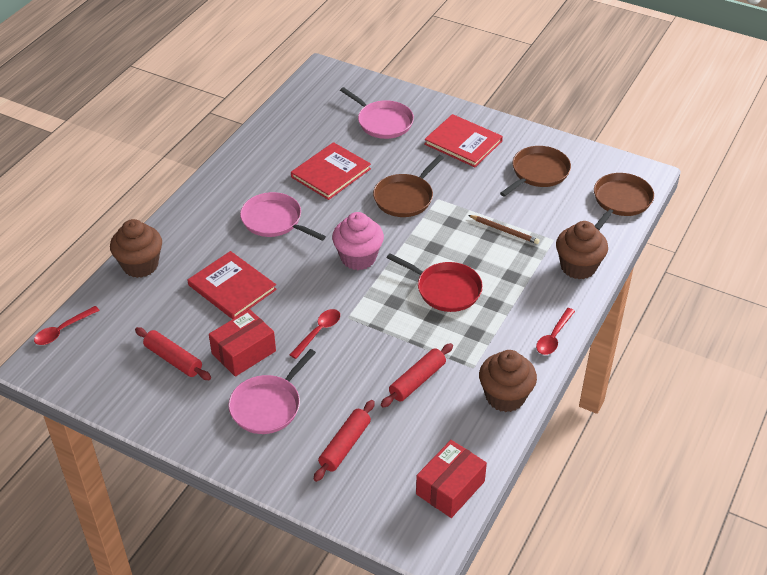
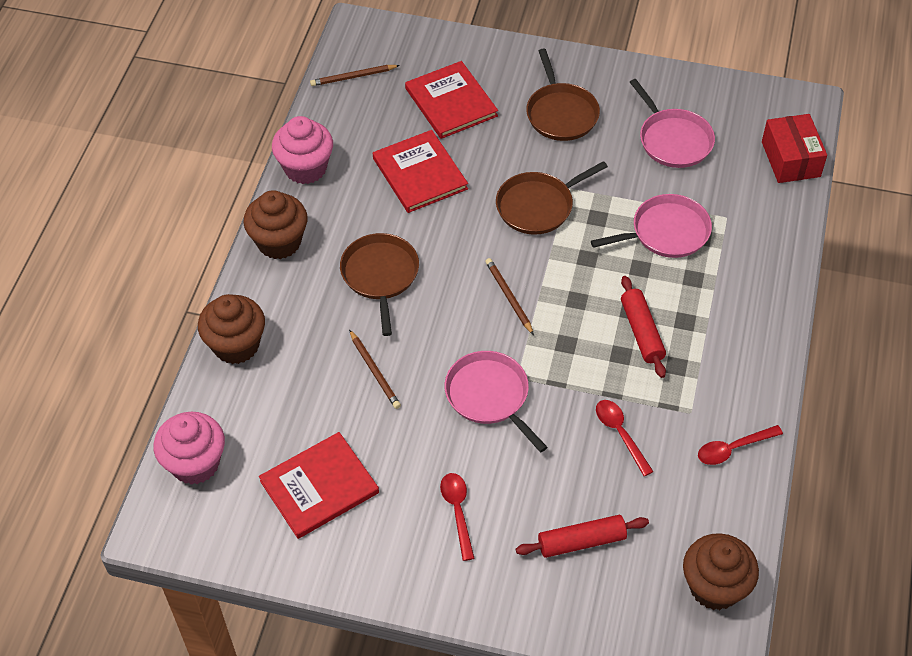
brown pencil: [468,215,540,244] = 1 -> [310,65,400,86] [349,330,401,409] [485,258,534,335] = 3
pink cupcake: [332,212,384,270] = 1 -> [154,412,225,485] [272,116,333,184] = 2
red box: [209,309,276,377] [416,440,487,518] = 2 -> [762,114,827,183] = 1
red pan: [387,253,483,312] = 1 -> none = 0
red rolling pin: [135,327,211,380] [314,400,375,482] [381,343,453,408] = 3 -> [516,515,649,558] [621,276,666,378] = 2

